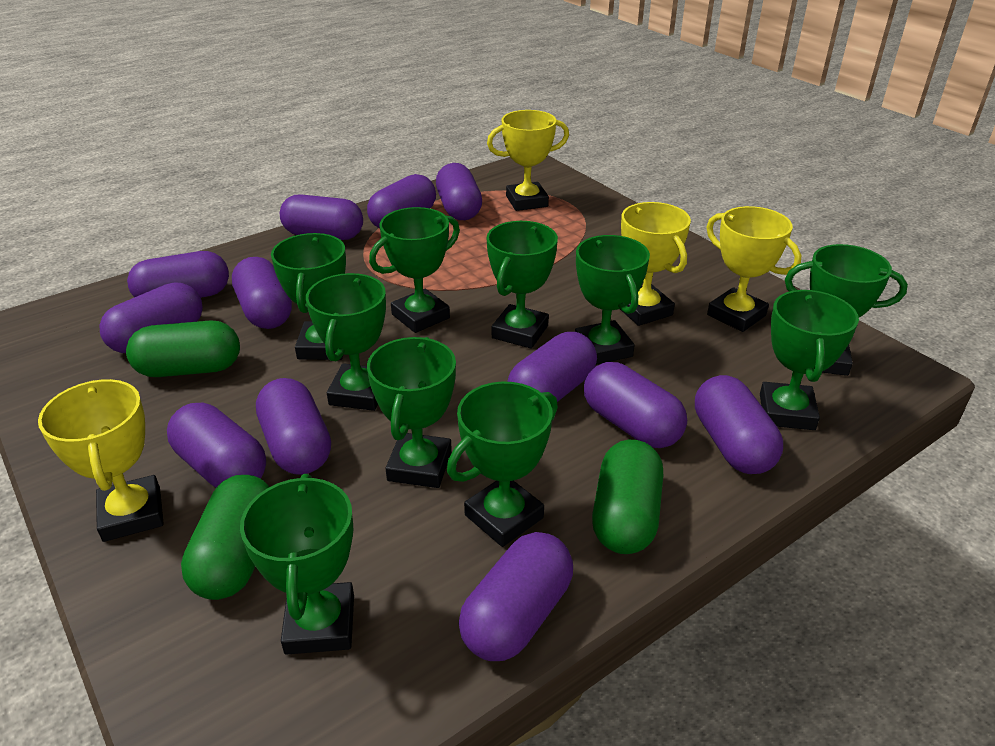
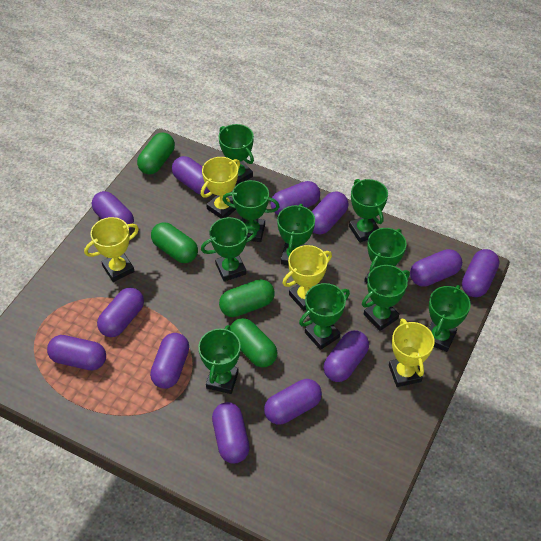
green capsule: [126,320,240,377] [181,475,269,600] [592,440,663,554] = 3 -> [137,133,175,174] [151,222,198,263] [219,279,275,317] [230,318,277,367] = 4

